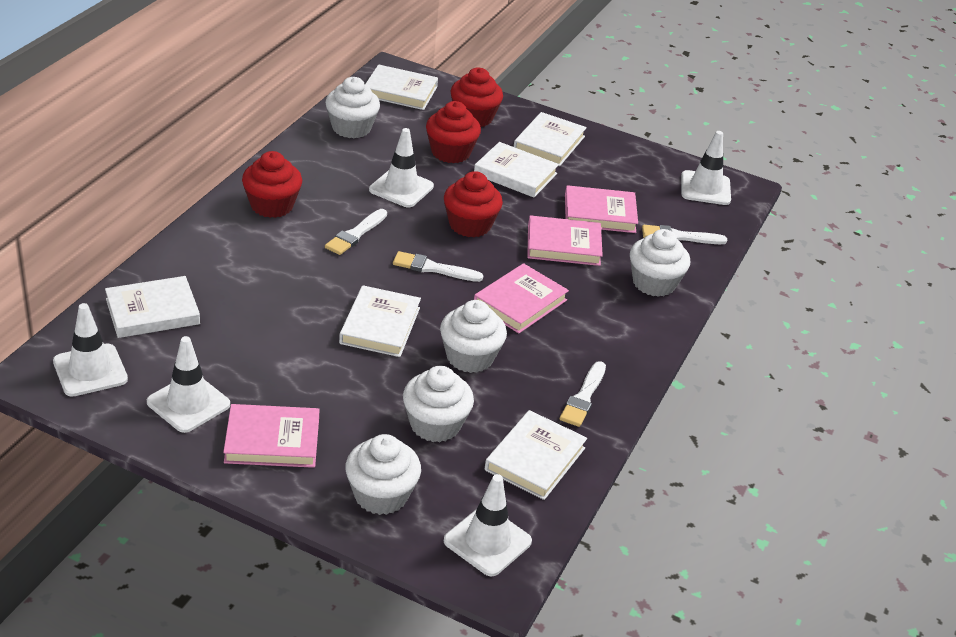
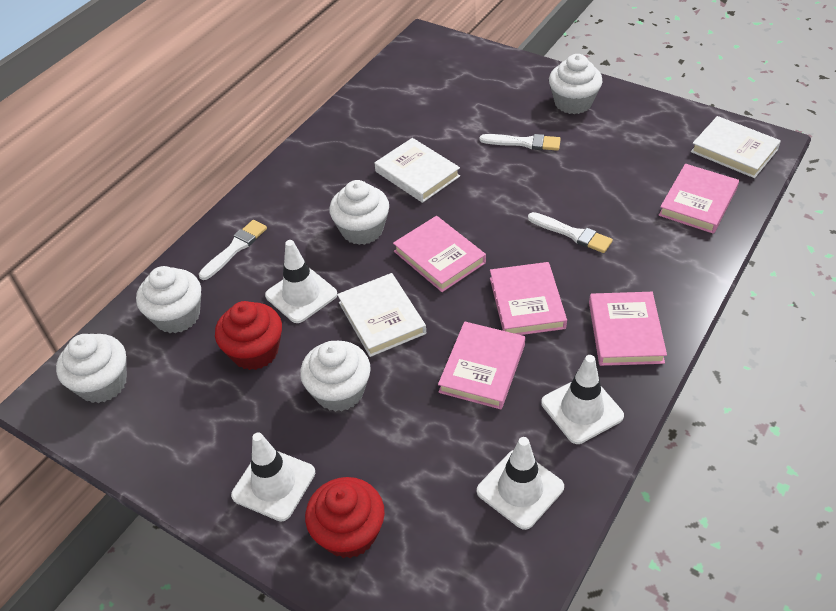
pink book: [223,404,319,468] [474,263,569,333] [527,215,603,266] [565,185,638,233] = 4 -> [393,216,486,292] [438,321,525,409] [490,262,567,335] [589,292,667,366] [659,164,739,234] = 5
red cupcake: [242,151,302,218] [426,101,481,163] [444,171,503,238] [451,67,503,127] = 4 -> [215,301,282,370] [305,477,385,558] = 2
white book: [105,276,200,338] [339,285,421,357] [365,64,438,110] [474,142,559,198] [485,410,587,500] [514,112,587,166] = 6 -> [337,273,426,357] [374,138,460,203] [691,116,781,178] = 3
white brush: [325,209,387,255] [393,251,483,282] [560,361,606,427] [642,225,727,244] = 4 -> [199,220,267,280] [480,134,561,151] [528,212,613,253] = 3
white traffic cone: [53,303,128,397] [147,336,230,433] [369,128,434,207] [444,474,532,576] [681,131,731,205] = 5 -> [231,432,315,521] [265,240,337,323] [477,437,564,530] [541,355,624,444] = 4

